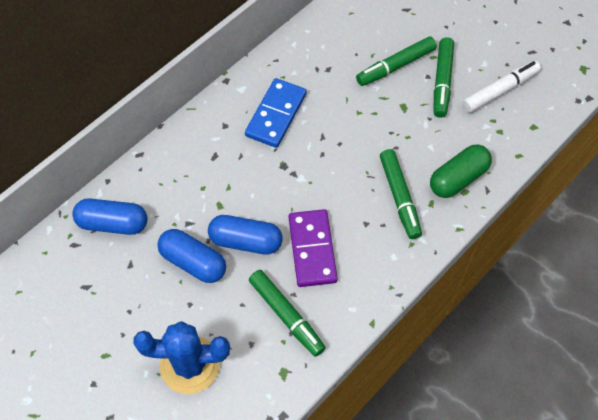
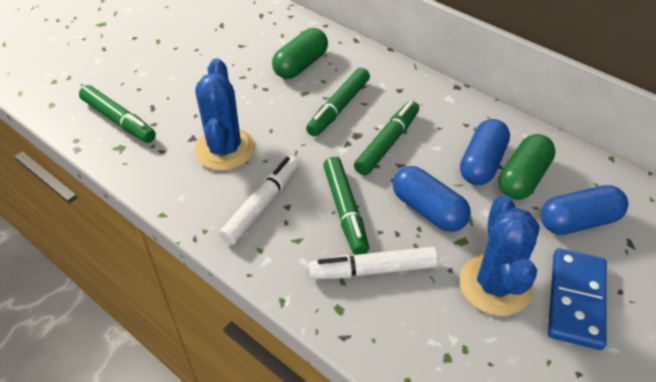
blue cactus: [133,321,230,394] = 1 -> [194,58,255,171] [459,195,540,316] = 2
green capsule: [430,144,492,198] = 1 -> [272,28,328,79] [498,134,556,200] = 2
purple domino: [289,209,338,287] = 1 -> none = 0
white marker: [462,60,541,113] = 1 -> [220,156,299,245] [309,247,438,279] = 2

